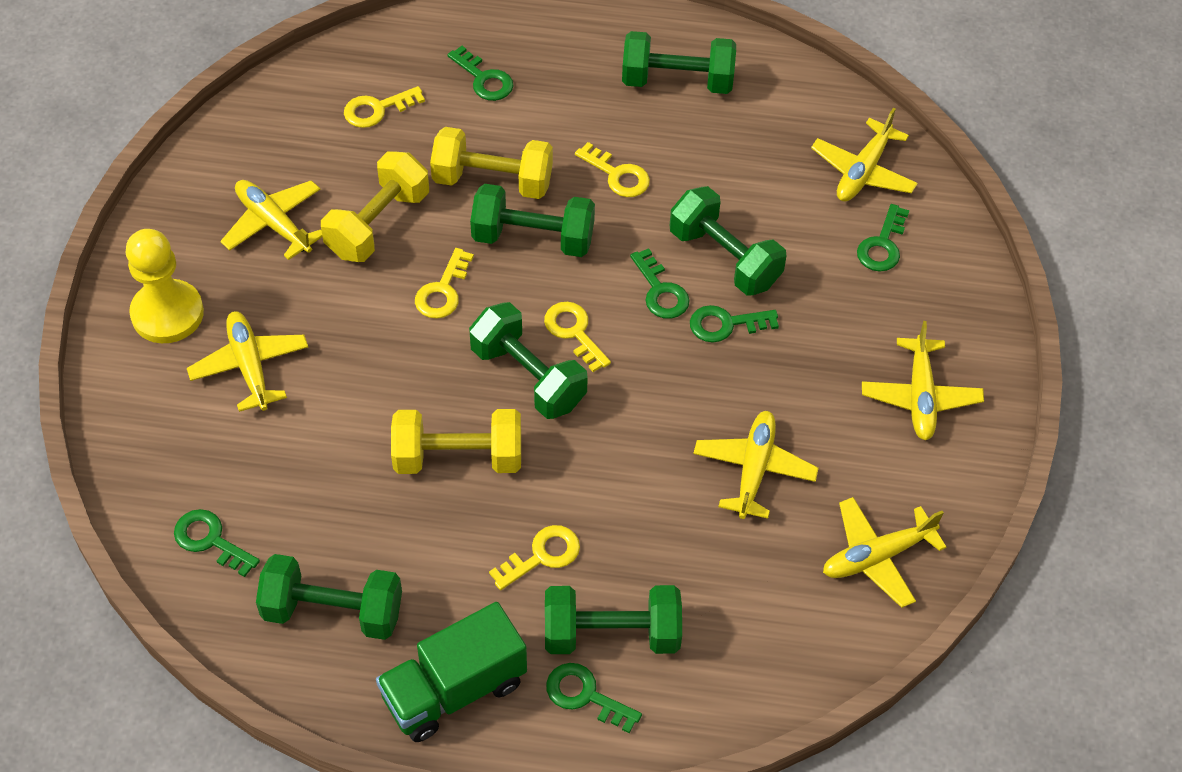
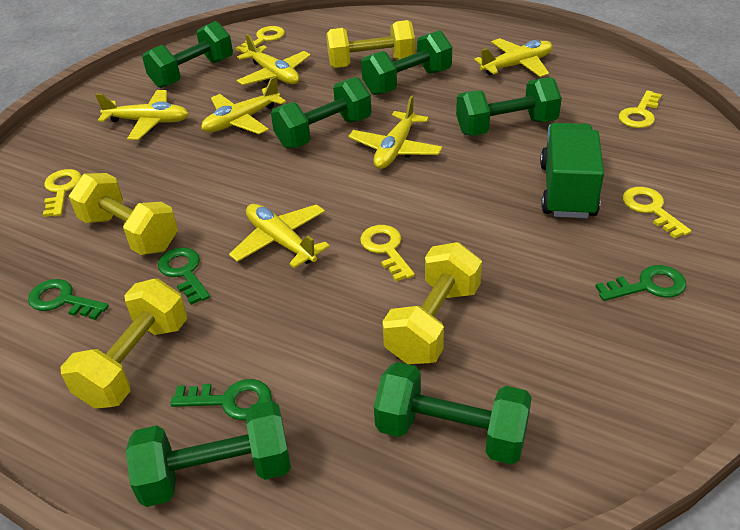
green key: [174,509,260,577] [447,46,513,101] [546,663,642,733] [630,248,690,319] [690,305,779,343] [857,204,910,272] = 6 -> [28,279,109,320] [158,247,210,305] [171,379,272,420] [595,265,686,301] = 4
yellow dumbbell: [321,151,429,262] [391,409,521,474] [430,127,553,199] = 3 -> [60,279,187,409] [69,173,178,255] [326,20,415,68] [382,242,482,364] = 4
yellow pawn: [126,229,204,343] = 1 -> none = 0

